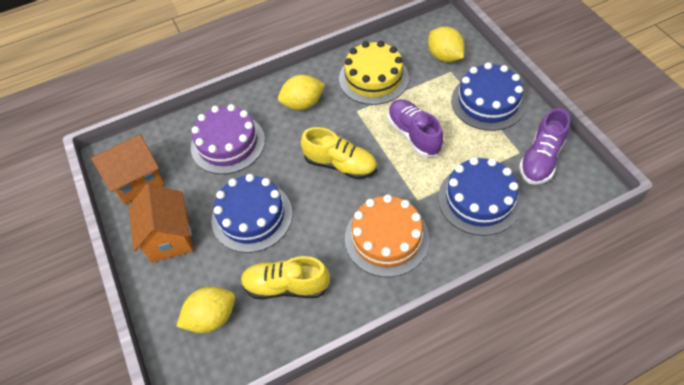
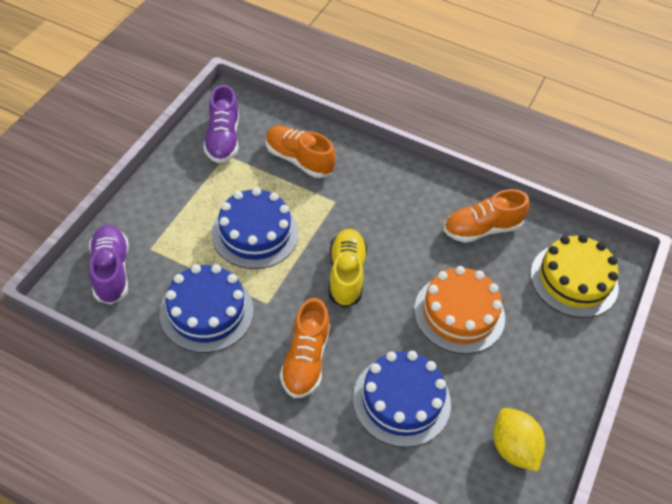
orange house: [91,134,165,204] [129,184,193,263] = 2 -> none = 0
orange shoe: none = 0 -> [266,125,335,178] [280,298,330,398] [444,189,530,243] = 3
purple cake: [191,104,265,174] = 1 -> none = 0
yellow lemon: [176,287,235,333] [278,75,325,110] [428,26,465,62] = 3 -> [493,408,545,472] = 1
yellow shoe: [241,256,330,299] [301,127,377,179] = 2 -> [329,229,367,308] = 1

